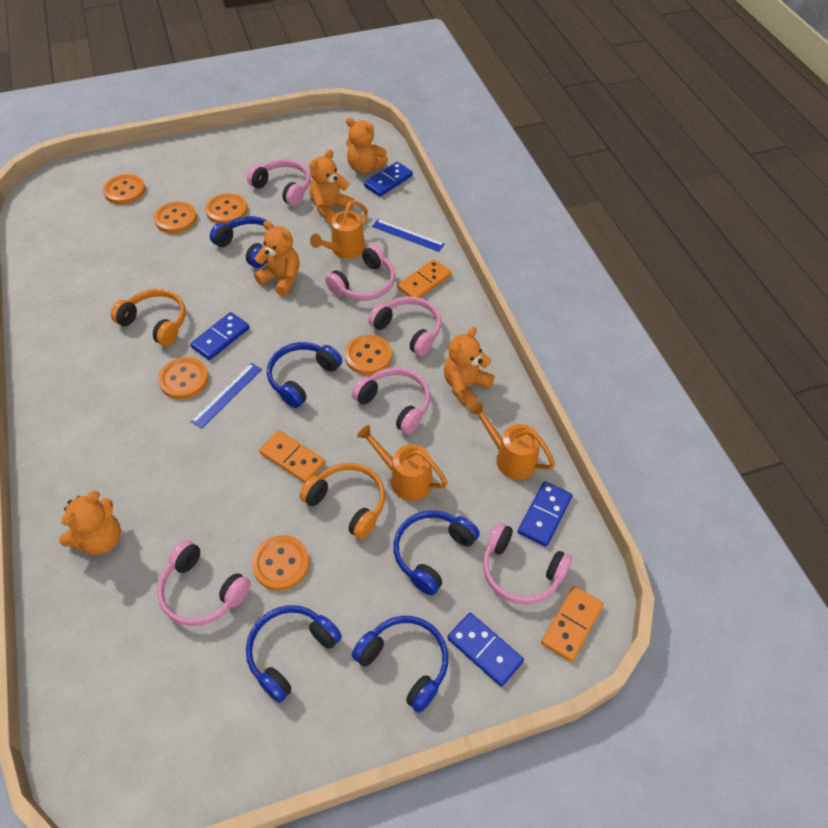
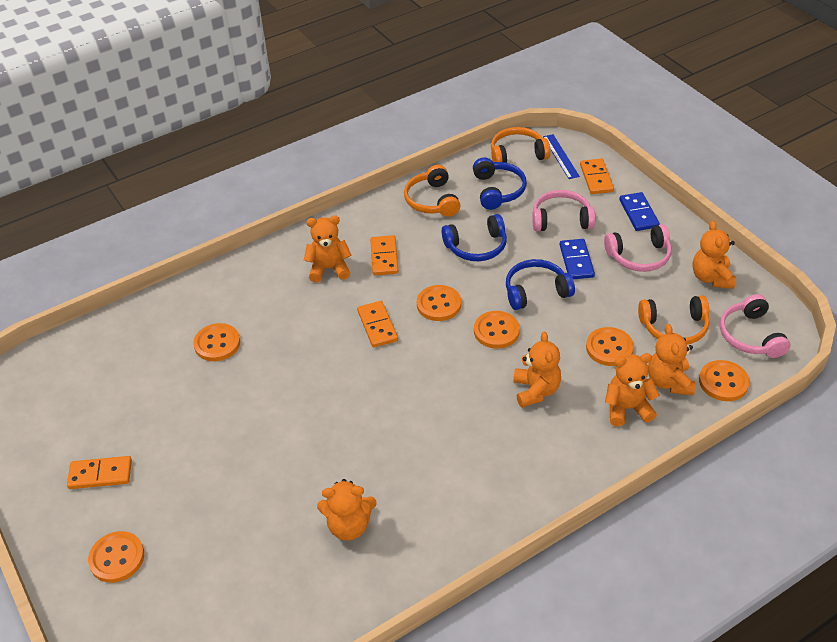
blue domino: [190,312,250,360] [364,162,413,197] [447,613,524,687] [518,481,572,547] = 4 -> [560,239,595,279] [619,192,660,231] = 2
blue headphones: [210,216,274,268] [246,605,342,703] [267,342,342,408] [352,616,448,713] [393,511,480,595] = 5 -> [442,214,507,261] [473,157,527,210] [506,259,575,310] = 3
blue ruler: [191,363,262,429] [372,219,445,252] = 2 -> [543,134,580,179] = 1
orange domino: [259,430,325,483] [397,259,452,298] [541,586,604,662] = 3 -> [67,456,132,489] [357,301,398,348] [370,235,398,275] [580,158,614,194] = 4
orange headphones: [111,289,186,346] [300,463,385,539] = 2 -> [404,165,461,217] [491,127,551,163] [638,295,710,344] = 3
orange teddy bear: [59,491,121,555] [254,221,300,296] [309,150,354,223] [346,118,388,174] [444,327,495,408] = 5 -> [304,215,351,283] [317,479,377,541] [513,332,561,408] [605,353,660,427] [648,324,695,395] [692,221,736,289] = 6
orange watering can: [310,201,368,259] [357,425,448,501] [469,401,555,480] = 3 -> none = 0
pink headphones: [157,540,251,626] [247,159,310,206] [325,244,395,301] [352,367,430,434] [368,296,441,356] [483,522,572,605] = 6 -> [532,190,595,231] [604,224,672,272] [720,294,790,358] = 3

